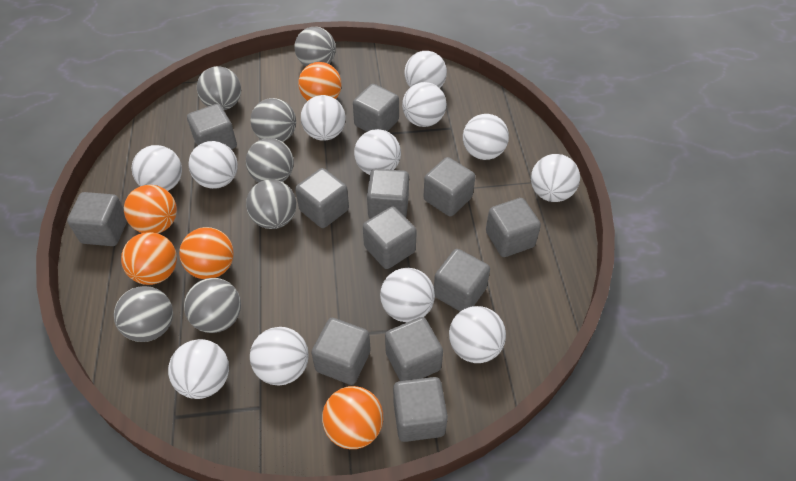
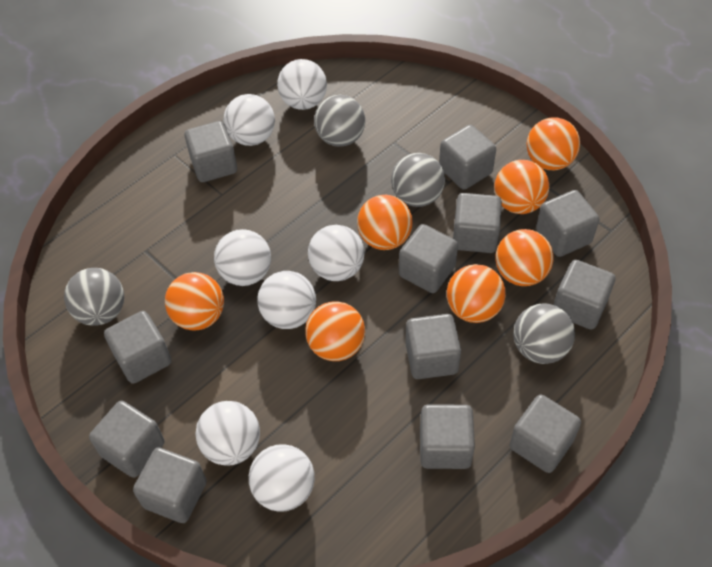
grey ball: [114,286,173,342] [184,278,241,333] [197,66,241,110] [246,138,294,182] [246,179,296,229] [251,98,296,142] [295,27,336,66] = 7 -> [64,268,124,326] [314,95,365,147] [391,153,445,207] [513,303,575,364] = 4
orange ball: [121,232,177,285] [124,185,177,233] [179,227,234,279] [298,62,342,101] [322,386,383,449] = 5 -> [165,272,224,331] [305,302,365,361] [357,195,413,250] [447,264,506,323] [494,160,549,214] [495,229,553,286] [527,117,580,170] = 7
white ball: [132,145,182,191] [168,339,229,399] [189,141,238,189] [250,327,309,386] [301,95,346,141] [354,129,401,175] [380,268,435,322] [402,82,446,127] [405,51,447,88] [449,306,506,363] [463,114,509,160] [531,154,580,202] = 12 -> [195,401,260,466] [214,229,271,286] [224,94,275,146] [249,444,315,512] [257,271,316,329] [277,59,327,110] [308,225,365,281] = 7

